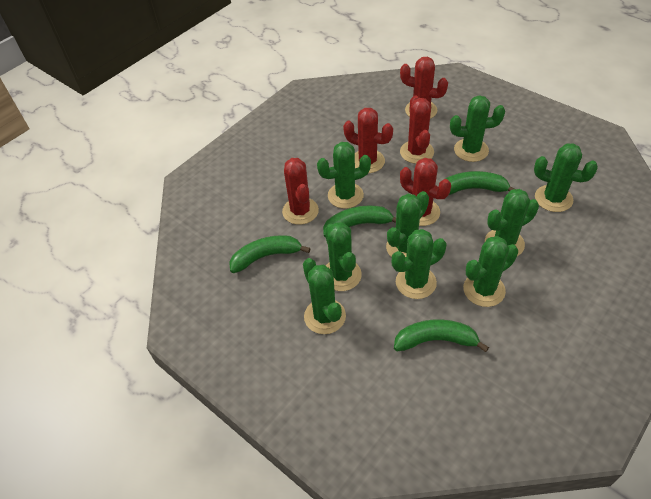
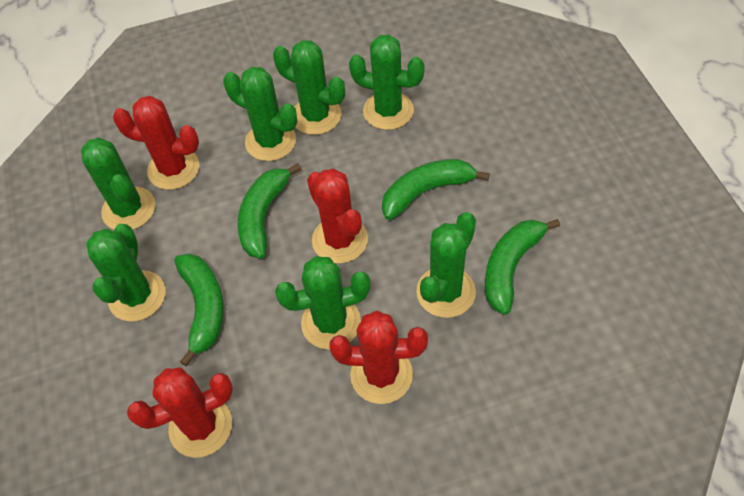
green cactus: [303,258,346,334] [317,142,371,209] [325,222,362,291] [386,191,429,257] [392,229,446,299] [450,95,505,162] [463,236,518,307] [485,189,539,256] [534,143,598,212] = 9 -> [81,137,155,230] [86,224,166,322] [223,67,297,161] [273,40,345,135] [275,256,370,349] [349,35,425,130] [416,212,476,318] = 7
red cactus: [282,158,319,225] [343,108,393,173] [400,57,448,119] [400,95,434,164] [400,158,451,226] = 5 -> [113,96,199,190] [127,367,233,458] [307,169,368,264] [329,311,428,404] = 4

